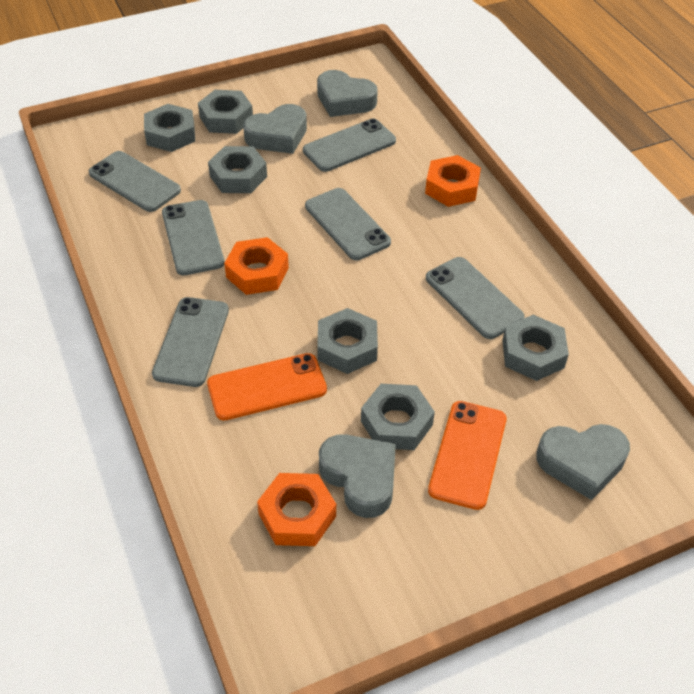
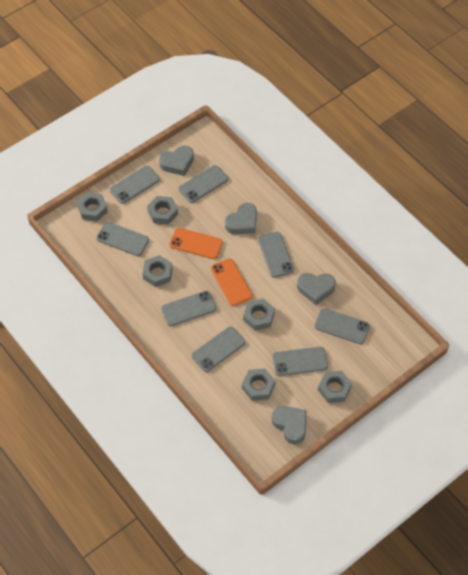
grey phone: [89,151,181,212] [152,297,229,387] [162,200,225,275] [303,119,396,172] [305,188,391,260] [426,257,525,339] = 6 -> [96,222,149,256] [110,166,160,204] [161,291,216,326] [178,165,228,203] [192,327,245,372] [258,232,294,278] [272,347,328,376] [314,308,370,344] = 8
orange nut: [224,237,289,295] [257,473,336,546] [425,155,481,207] = 3 -> none = 0

